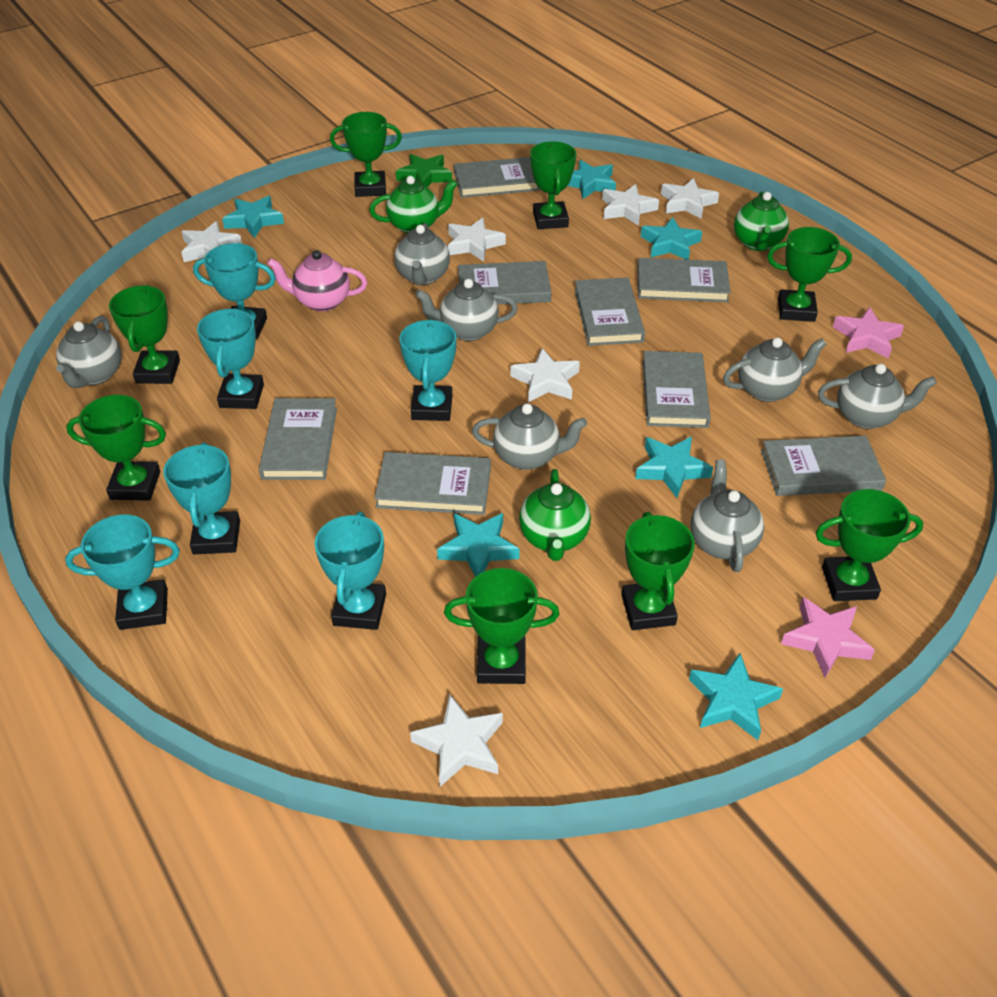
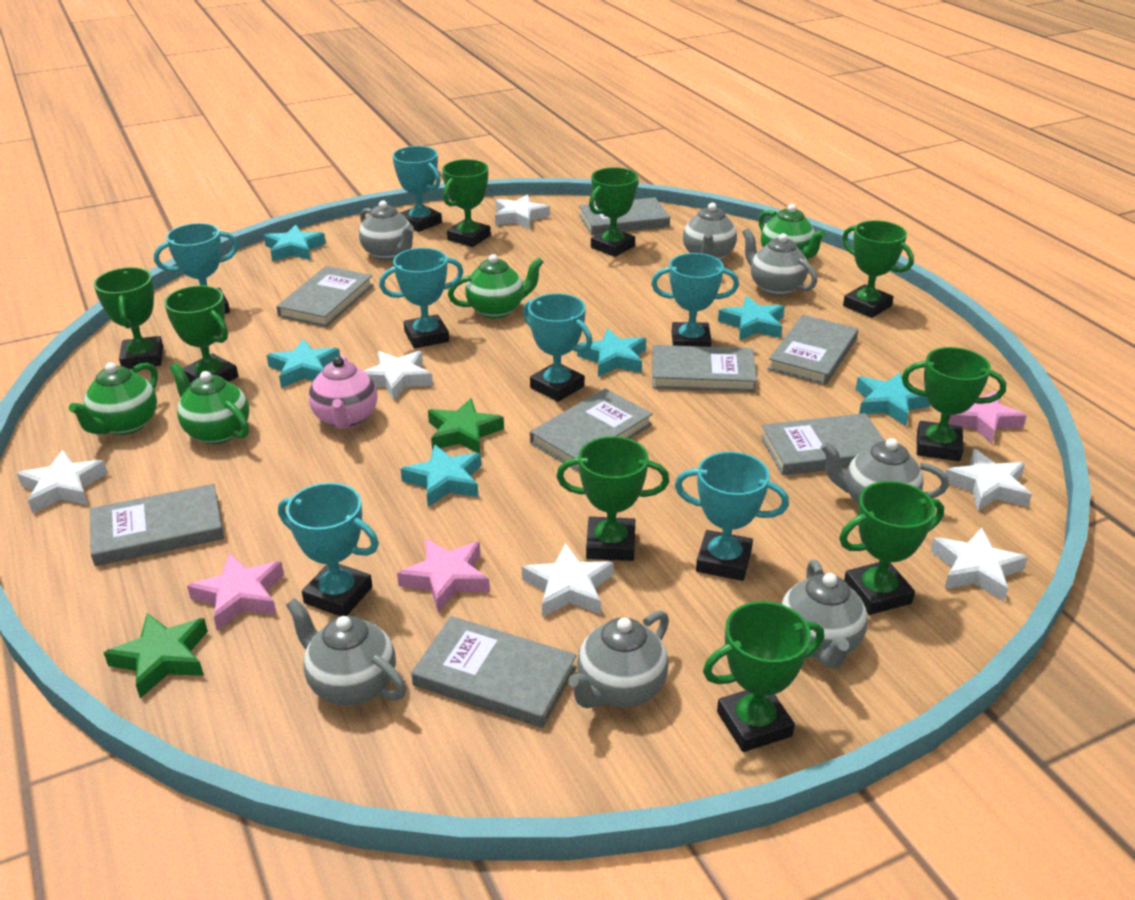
green star: [396,154,452,187] = 1 -> [104,613,208,698] [428,398,504,453] = 2
green teapot: [369,176,458,234] [519,469,591,561] [734,192,789,251] = 3 -> [69,362,158,435] [170,363,249,444] [448,254,543,319] [759,204,826,259] = 4
green trophy: [66,395,166,501] [109,285,180,384] [330,112,402,197] [444,568,559,684] [530,141,576,229] [621,512,695,630] [767,227,852,322] [816,489,923,601] = 8 -> [94,267,163,369] [164,285,238,384] [442,159,491,247] [556,436,669,561] [589,167,639,257] [703,601,824,752] [839,481,944,615] [842,220,914,318] [902,347,1006,461] = 9
pink star: [781,597,875,678] [833,307,904,359] = 2 -> [187,553,284,630] [397,539,490,613] [948,390,1027,443] = 3
turquoise trophy: [65,514,180,630] [163,442,240,554] [193,243,276,339] [197,308,264,409] [314,512,386,630] [400,319,456,421] = 6 -> [154,223,238,314] [278,483,379,616] [379,248,463,348] [392,146,442,232] [523,293,592,402] [651,253,739,347] [675,451,789,581] = 7

